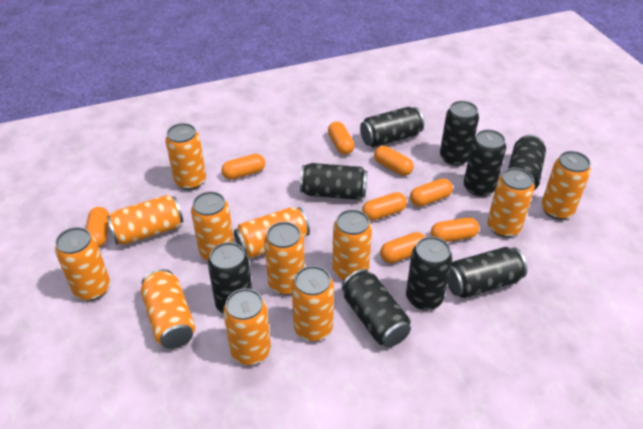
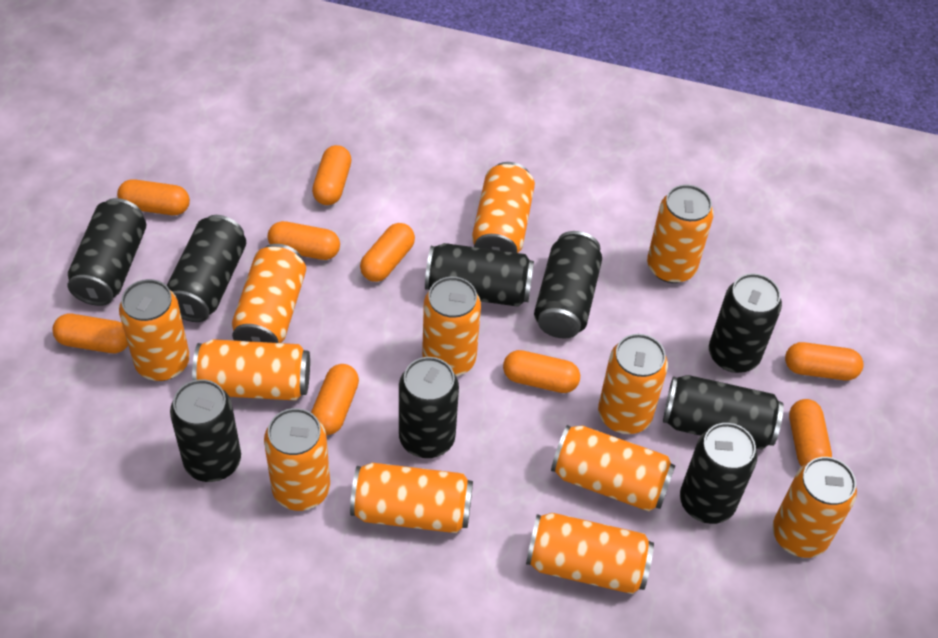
orange capsule: [86,207,109,248] [221,154,265,180] [328,122,354,155] [362,192,407,221] [374,146,414,176] [380,232,425,263] [410,178,453,207] [431,218,479,242] = 8 -> [52,314,128,353] [117,179,190,215] [268,221,340,260] [311,364,359,435] [312,145,352,205] [360,223,415,282] [503,350,580,393] [785,342,864,380] [789,399,832,467] = 9

